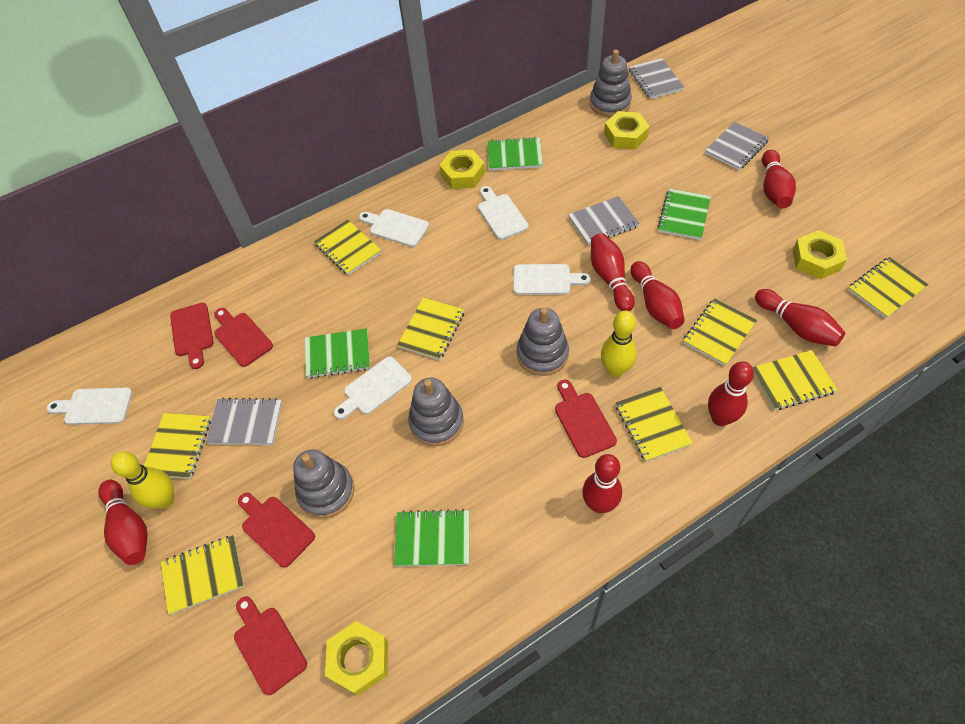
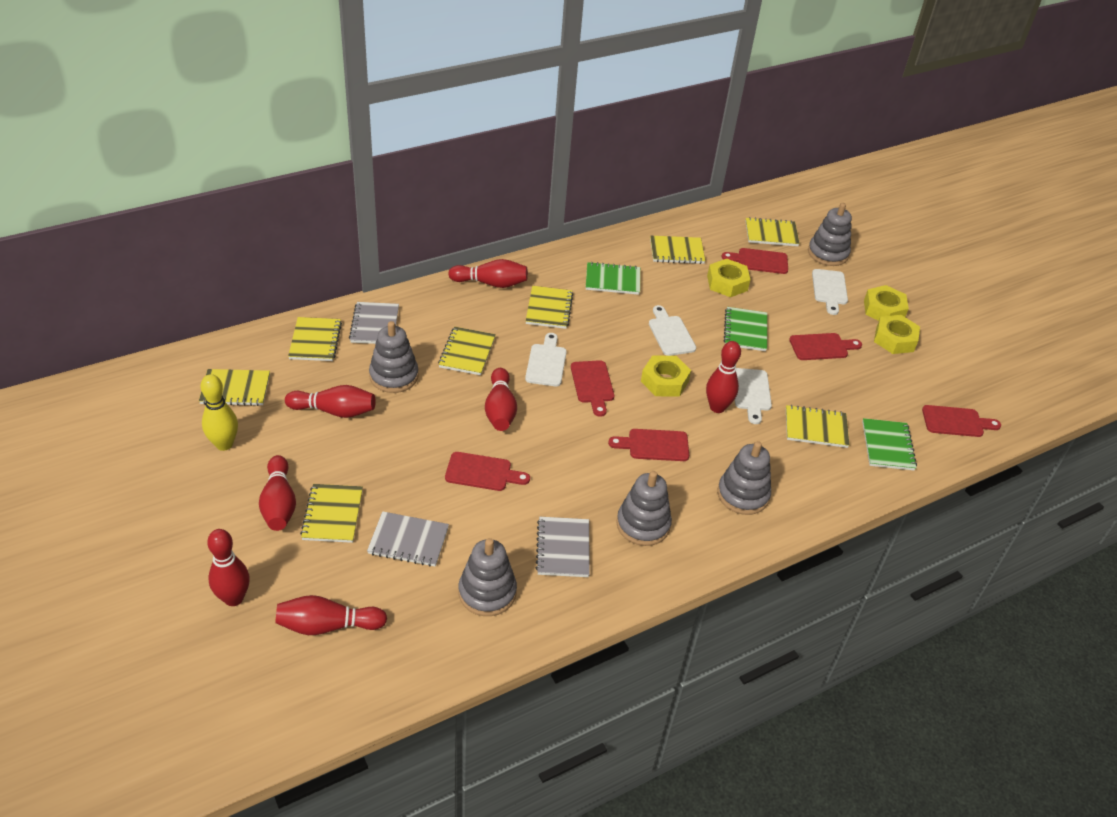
green notebook: [305,328,370,378] [394,509,470,567] [487,137,543,171] [657,189,711,240] = 4 -> [586,262,640,295] [724,307,767,351] [862,418,917,471] = 3
grey notebook: [206,398,282,445] [568,196,640,245] [629,58,684,99] [705,122,769,170] = 4 -> [349,302,399,344] [367,511,449,567] [536,517,590,577] = 3
grey stacking toy: [293,449,354,518] [408,378,464,446] [517,307,569,376] [590,50,632,117] = 4 -> [369,321,419,393] [459,538,517,616] [617,471,672,546] [717,441,771,515] [808,203,852,266] = 5
red cutting board: [170,303,213,369] [214,308,273,367] [234,596,307,695] [238,493,315,568] [555,380,617,458] = 5 -> [445,452,530,491] [571,360,614,417] [608,429,689,461] [721,248,788,274] [789,333,862,360] [922,405,1001,437] = 6
white cutting board: [47,388,133,425] [334,356,412,420] [359,209,429,247] [478,186,529,240] [513,264,591,295] = 5 -> [525,333,567,386] [649,305,696,356] [735,368,772,424] [812,269,848,315] = 4
yellow bowling pin: [111,451,174,509] [601,311,637,377] = 2 -> [201,374,238,451] = 1

